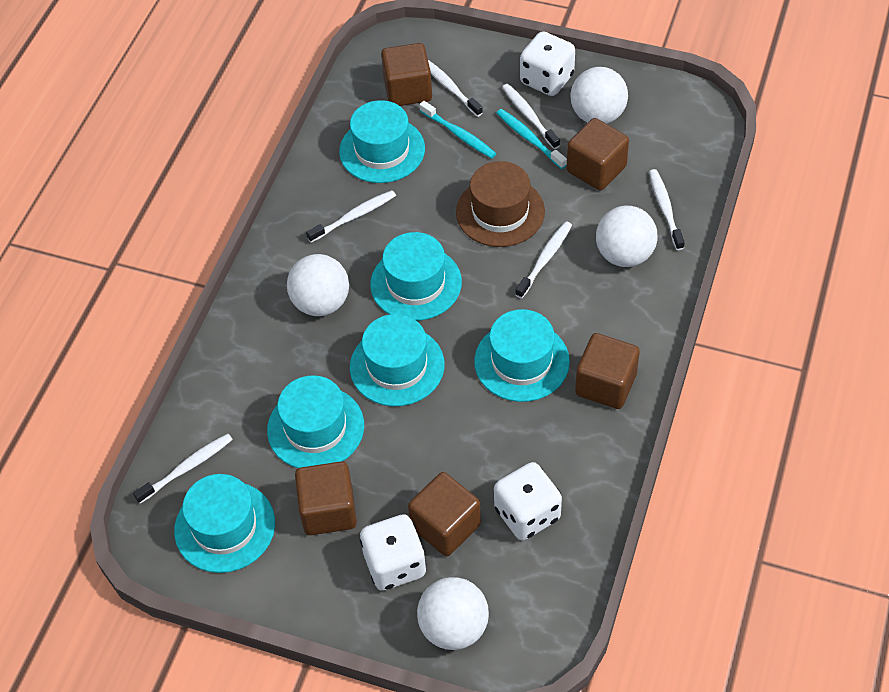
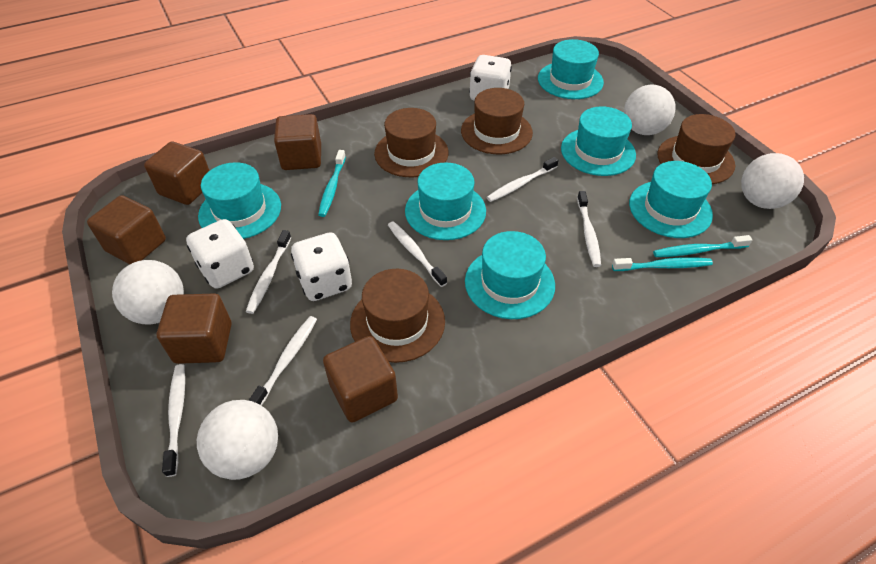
brown hat: [456,161,545,247] = 1 -> [350,269,445,363] [374,108,449,177] [461,88,533,154] [657,114,736,184] = 4
turquoise toothbrush: [419,101,496,158] [497,109,567,169] = 2 -> [318,150,346,217] [612,257,713,271] [653,235,752,257] = 3

